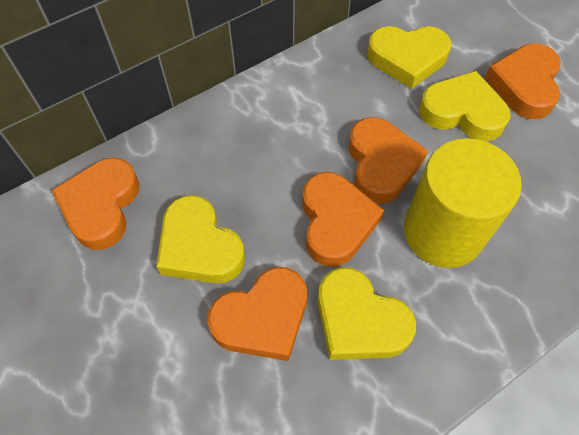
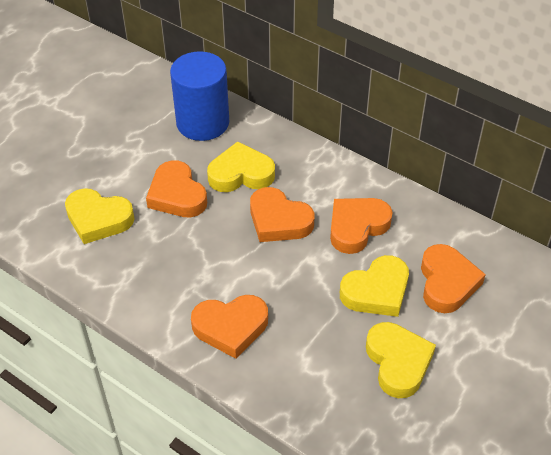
blue cylinder: none = 0 -> [170,51,229,141] = 1
yellow cylinder: [404,138,522,268] = 1 -> none = 0

